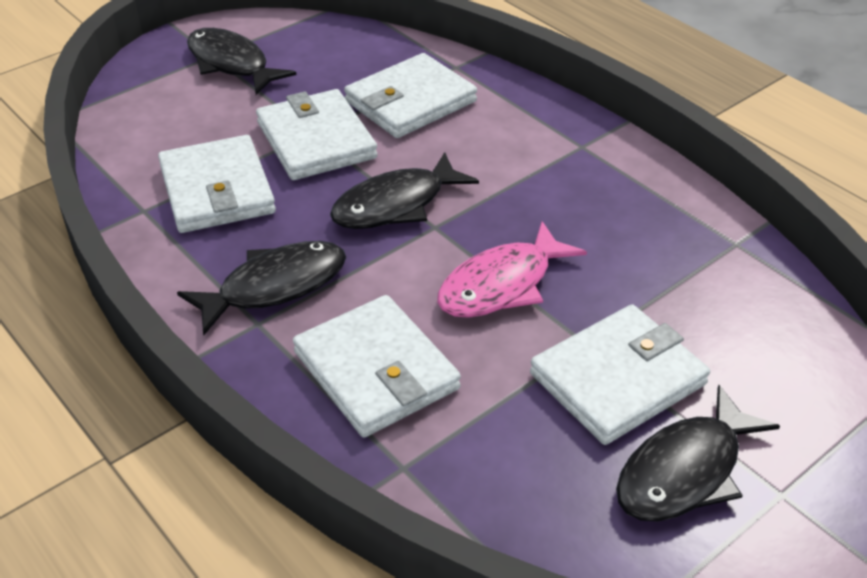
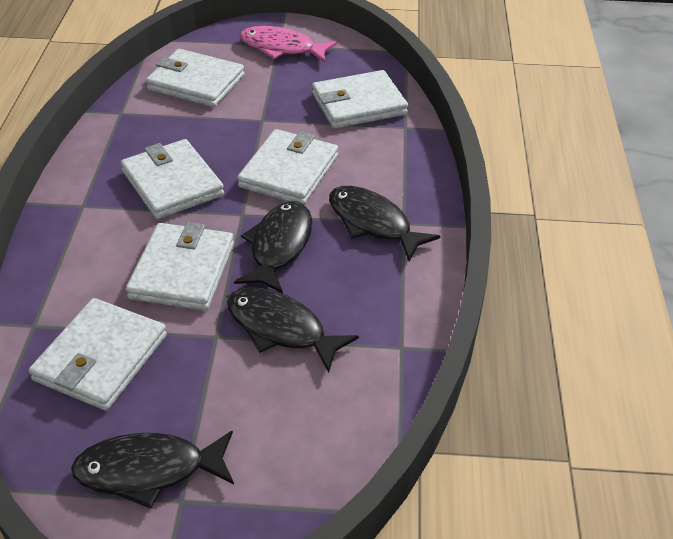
white wallet: [158,135,276,233] [256,89,378,180] [293,295,461,437] [344,53,477,138] [530,304,710,445] = 5 -> [29,298,167,411] [120,139,224,219] [126,222,234,311] [146,49,245,107] [237,129,338,205] [312,70,408,129] = 6

